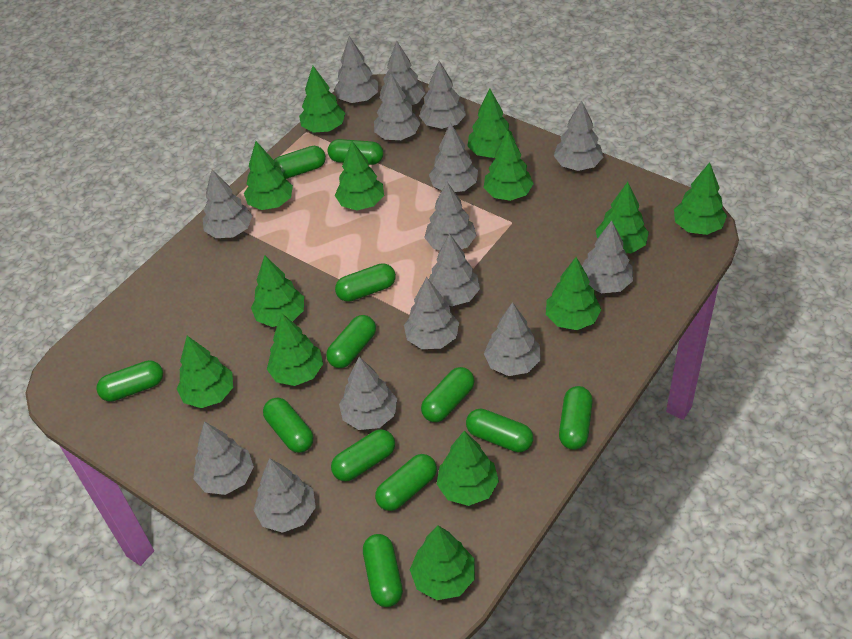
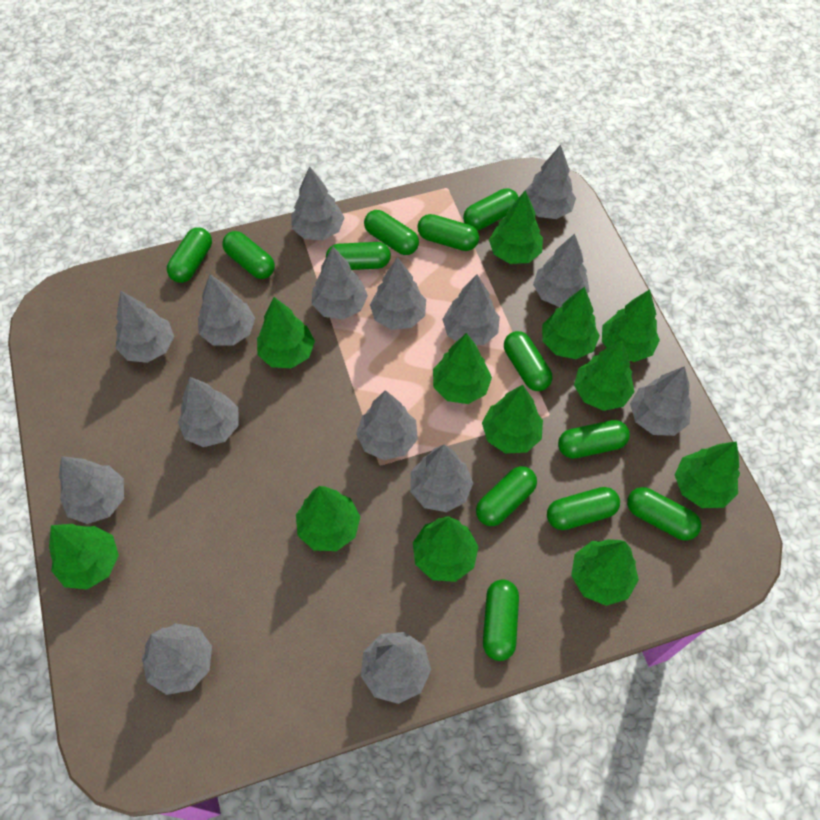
green tree: [177,336,233,408] [244,141,293,210] [251,255,304,327] [267,313,323,386] [299,66,345,133] [335,141,384,210] [410,525,475,600] [437,431,499,506] [467,89,516,158] [483,130,533,201] [546,257,601,330] [596,182,649,253] [674,162,727,235] = 13 -> [49,524,119,590] [257,297,315,368] [296,486,361,551] [413,516,479,582] [433,333,492,404] [482,385,543,454] [489,190,543,264] [542,287,600,359] [571,539,639,606] [574,340,634,411] [602,289,660,362] [675,441,740,508] = 12

